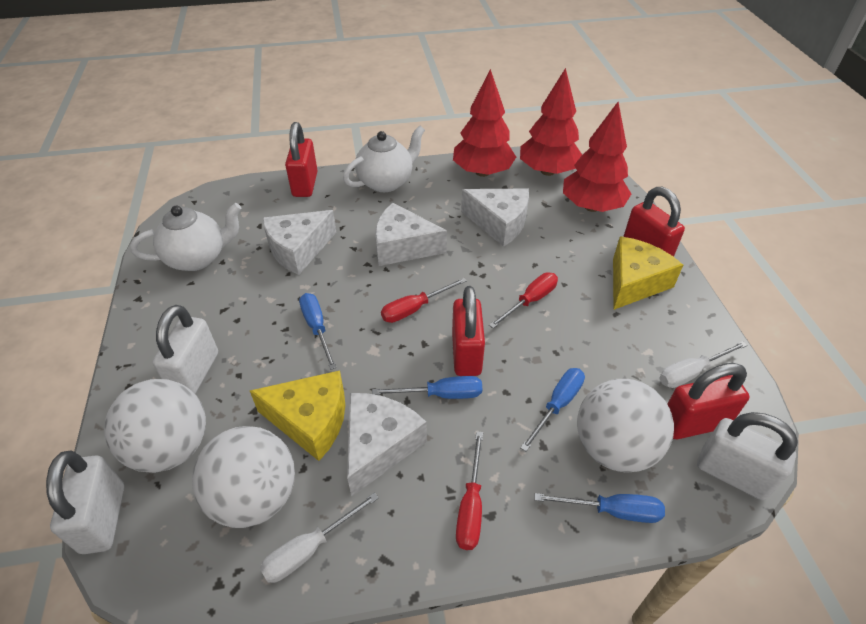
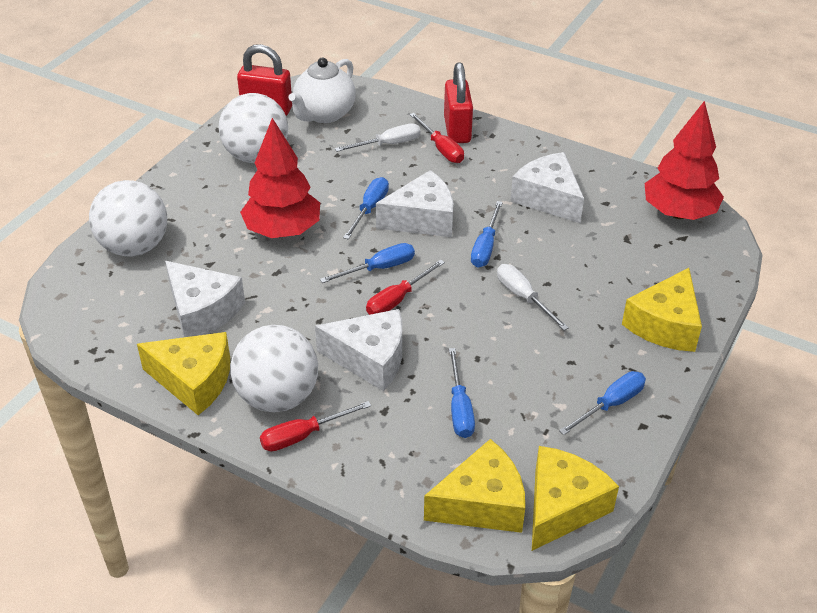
blue screwdriver: [299,293,337,370] [372,376,482,399] [520,368,585,451] [534,493,665,523] = 4 -> [320,243,415,283] [343,177,389,239] [449,348,475,438] [471,201,503,268] [559,371,646,435] = 5
red padlock: [285,122,318,197] [452,286,485,376] [623,187,685,257] [667,363,750,439] = 4 -> [237,44,292,116] [444,62,473,143] = 2
red tree: [453,69,516,177] [520,68,582,176] [563,102,631,212] = 3 -> [240,118,320,238] [645,101,724,220] = 2
white padlock: [46,450,124,554] [153,305,218,394] [697,412,798,500] = 3 -> none = 0
white teapot: [130,203,242,271] [343,126,425,192] = 2 -> [289,57,356,123] = 1
yellow cheese: [250,371,345,461] [613,236,683,310] = 2 -> [137,332,230,415] [424,439,525,533] [532,446,619,551] [622,268,702,352] = 4

